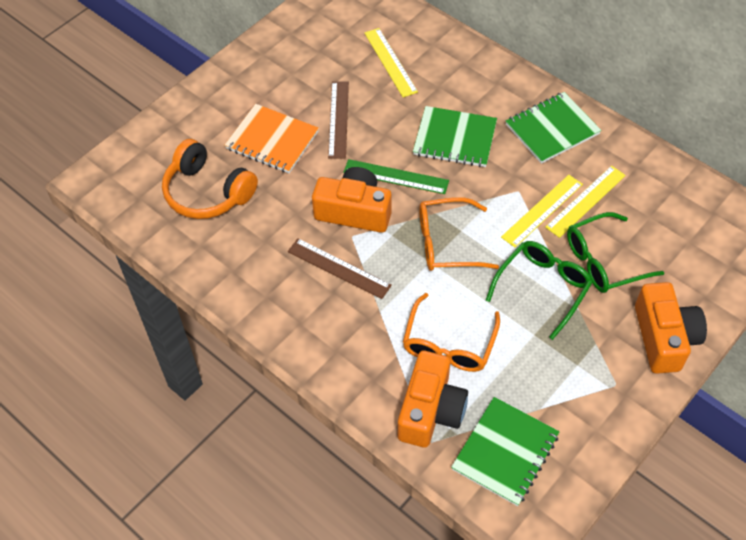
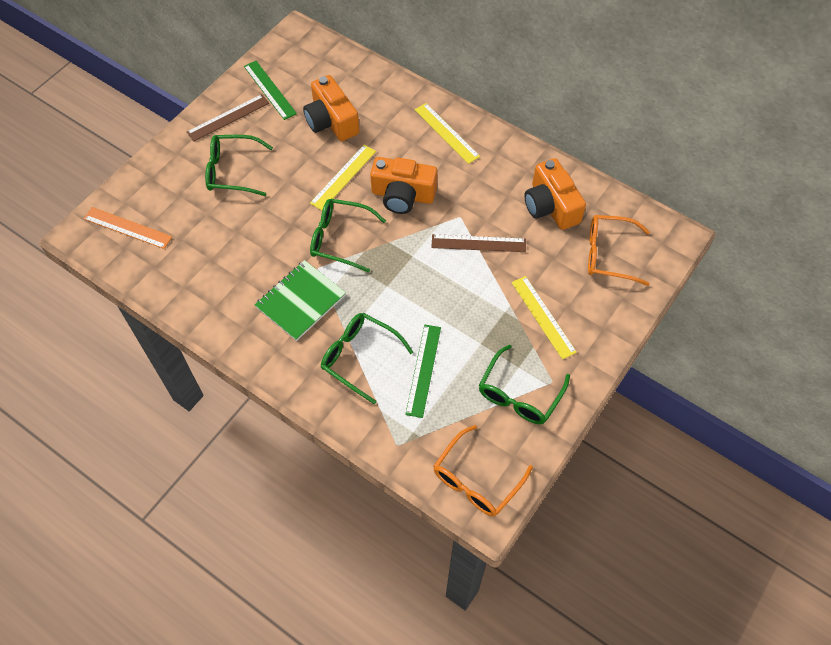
green glasses: [486,241,593,340] [567,212,664,293] = 2 -> [205,135,273,196] [310,199,386,273] [321,313,413,404] [479,344,570,424] = 4
green notebook: [413,106,497,167] [451,397,560,506] [506,92,601,164] = 3 -> [255,260,346,341] = 1
green ruler: [343,159,449,194] = 1 -> [244,61,297,120] [405,325,441,418] = 2
orange headphones: [162,139,258,219] = 1 -> none = 0
orange notebook: [225,104,319,173] = 1 -> none = 0
orange ruler: none = 0 -> [84,207,172,249] = 1

